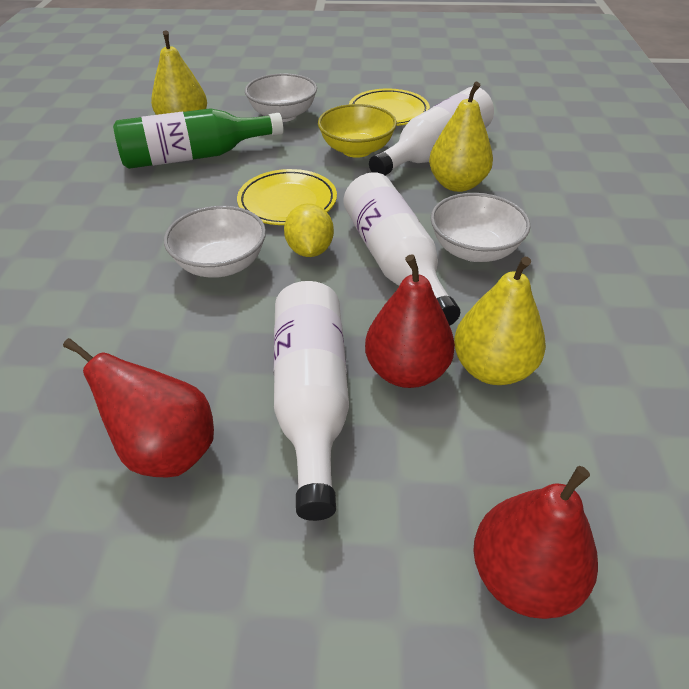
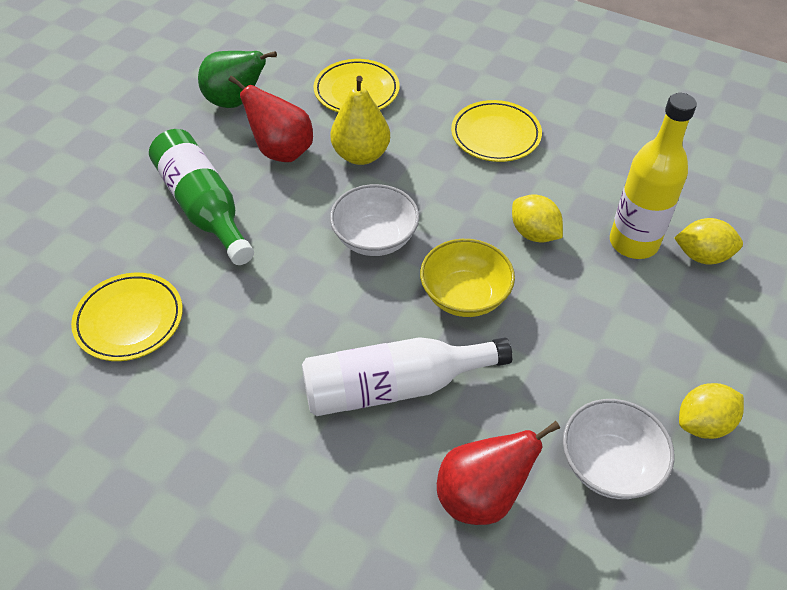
green pear: none = 0 -> [198,51,277,108] = 1
red pear: [63,338,214,477] [365,254,455,388] [473,466,598,619] = 3 -> [229,75,313,162] [437,421,560,525] = 2
white bottle: [274,281,349,521] [344,172,460,326] [369,87,494,175] = 3 -> [302,337,513,416] = 1
white bowl: [164,206,266,278] [245,73,317,122] [431,193,530,262] = 3 -> [330,184,419,256] [563,399,675,499] = 2
yellow bottle: none = 0 -> [610,93,697,259] = 1
yellow lemon: [284,203,334,257] = 1 -> [512,194,563,242] [674,218,743,264] [679,383,744,439] = 3
yellow pear: [151,31,207,115] [429,82,493,192] [454,257,546,385] = 3 -> [330,76,390,165] = 1
yellow plate: [237,169,337,225] [349,89,430,126] = 2 -> [71,273,183,361] [314,59,400,113] [451,100,542,162] = 3

